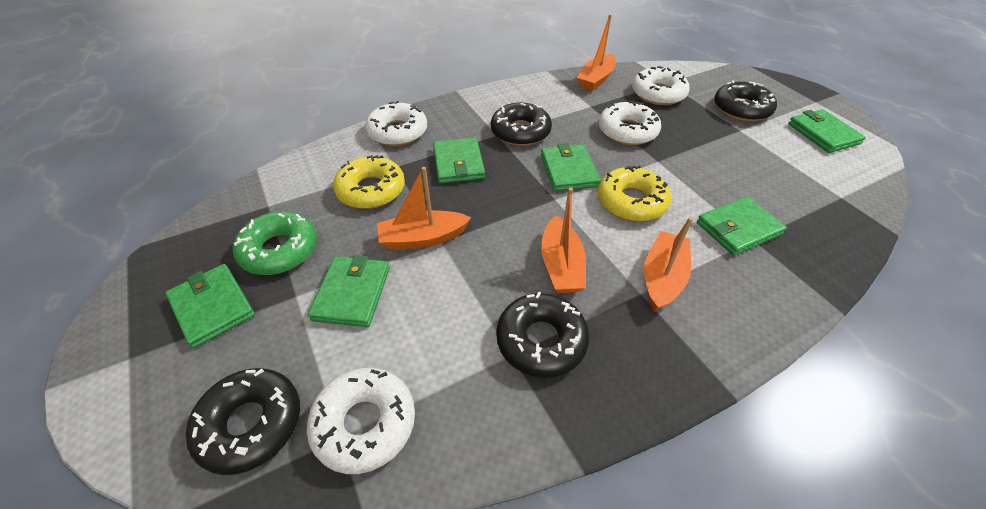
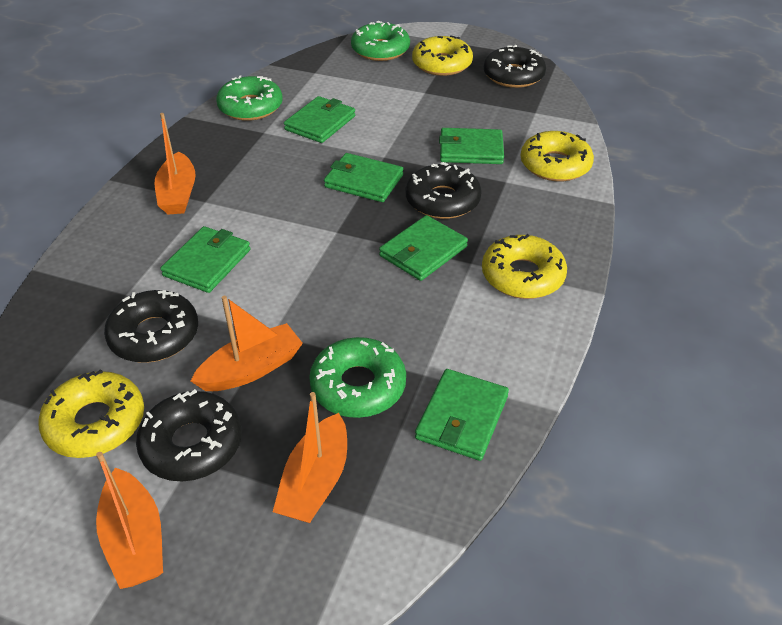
green donut: [233,211,317,275] = 1 -> [216,75,283,121] [309,337,406,418] [351,21,410,61] = 3
white donut: [307,368,415,474] [365,101,427,146] [598,101,661,145] [632,66,690,105] = 4 -> none = 0
yellow donut: [333,155,405,209] [598,166,671,222] = 2 -> [38,369,144,458] [412,35,473,76] [482,234,567,299] [521,131,594,181] = 4

